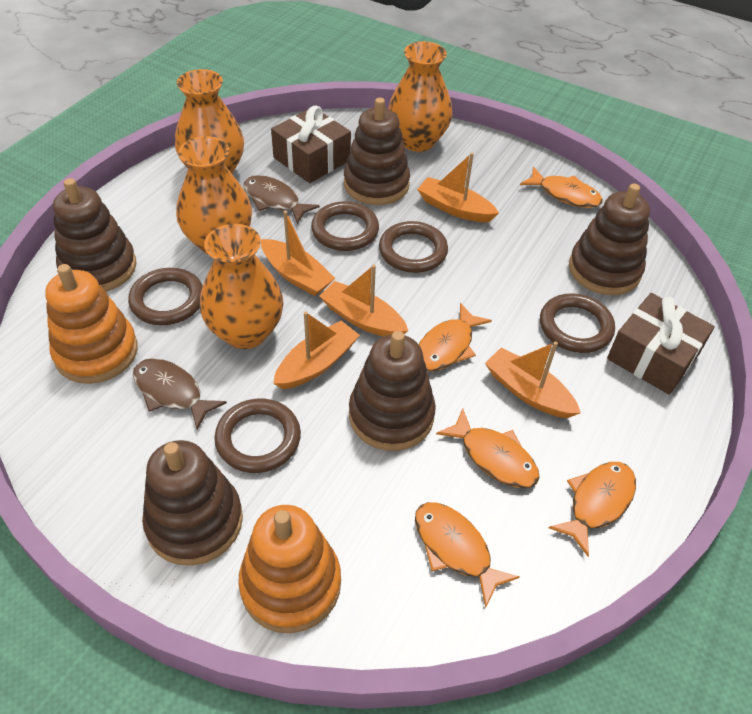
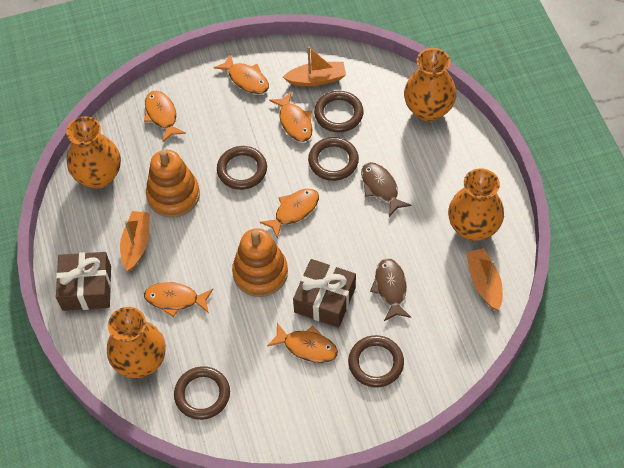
brown stacking toy: [53,178,137,292] [142,440,243,566] [344,98,410,205] [349,331,436,451] [569,183,650,295] = 5 -> none = 0
orange boat: [261,211,335,296] [273,311,360,389] [319,264,408,337] [417,152,499,222] [485,341,581,418] = 5 -> [120,211,150,271] [283,46,346,86] [466,248,503,310] = 3
orange fish: [415,502,520,608] [419,303,492,371] [436,408,540,488] [520,167,603,208] [548,462,636,556] = 5 -> [144,91,186,142] [144,282,213,317] [214,54,269,94] [260,189,319,239] [267,323,338,363] [269,91,313,142] = 6

